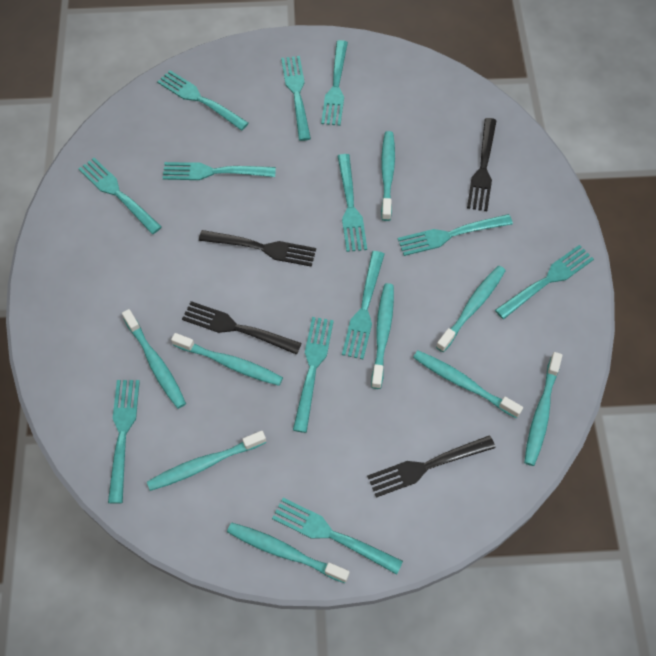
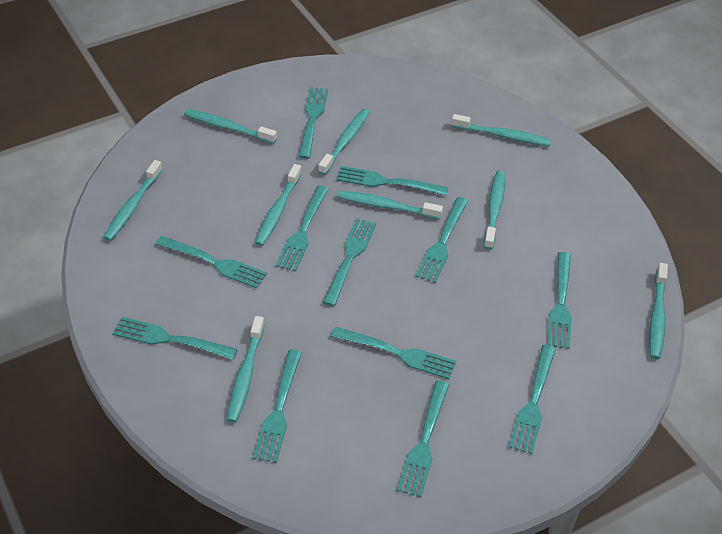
black fork: [182,301,302,355] [199,230,316,267] [367,435,496,498] [467,118,497,211] = 4 -> none = 0

